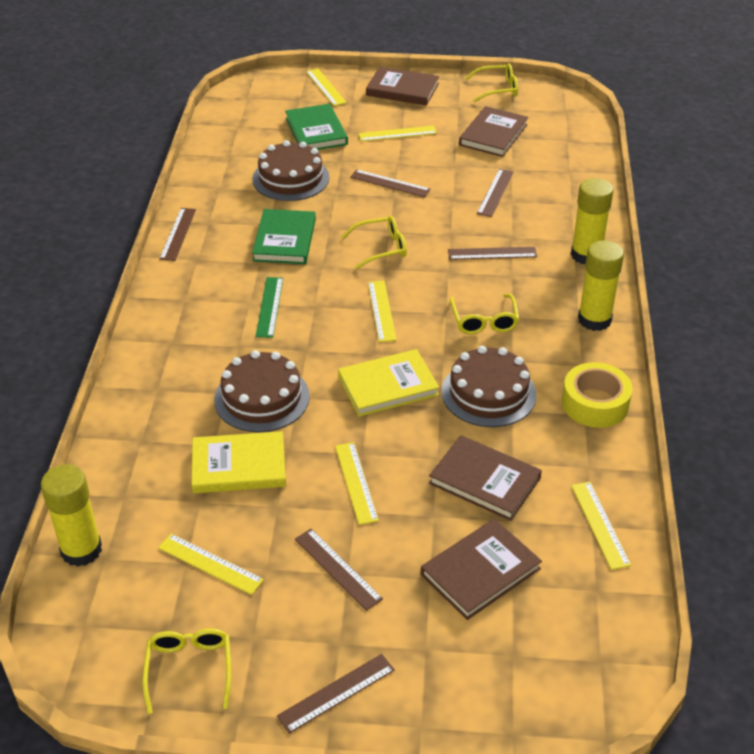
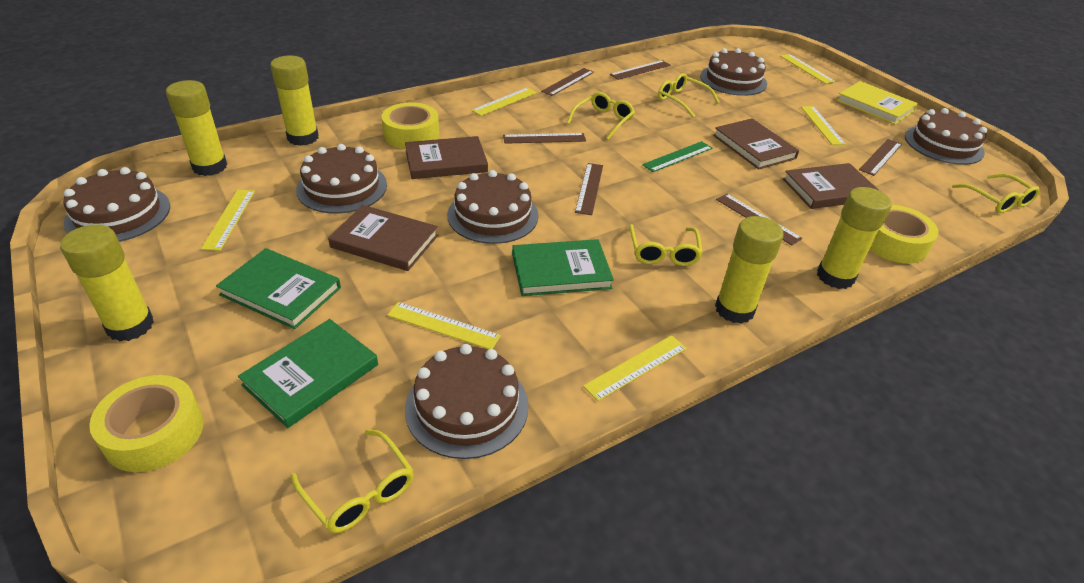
brown cake: [214,350,310,432] [252,140,329,201] [442,346,537,427] = 3 -> [63,167,170,242] [296,144,387,214] [405,344,528,459] [447,170,539,244] [700,48,767,96] [905,108,987,165] = 6
green book: [252,209,316,264] [285,104,348,150] = 2 -> [216,248,341,329] [238,319,378,428] [512,239,614,296] = 3
yellow book: [192,431,286,493] [338,349,439,417] = 2 -> [837,81,918,124] = 1
yellow glasses: [142,628,231,714] [341,216,407,270] [450,294,519,334] [465,63,518,102] = 4 -> [291,429,413,533] [567,92,635,140] [629,224,703,266] [658,73,720,117] [952,174,1040,213] = 5
yellow glue stick: [41,465,102,567] [571,178,613,264] [578,240,624,331] = 3 -> [60,224,154,342] [166,80,227,176] [270,55,319,146] [715,216,783,324] [817,187,892,289] = 5
yellow tape: [562,362,633,428] = 1 -> [89,375,204,472] [381,102,439,149] [870,205,939,264] = 3

